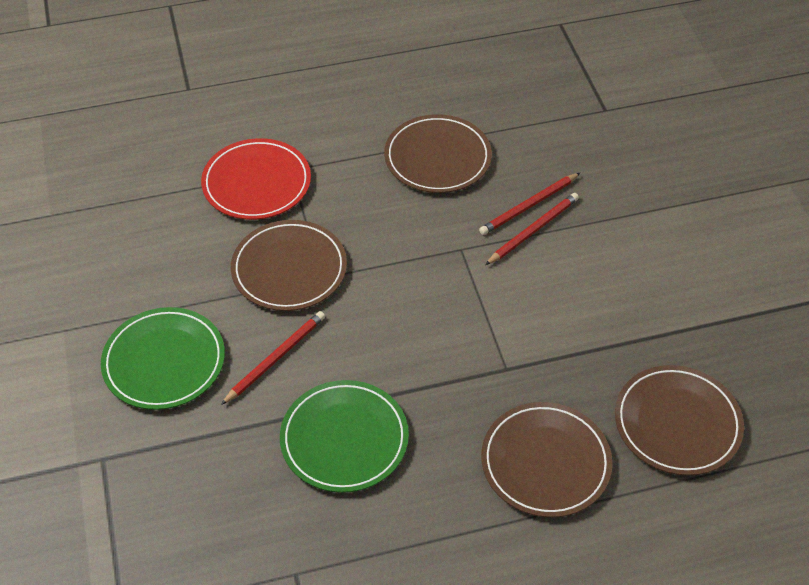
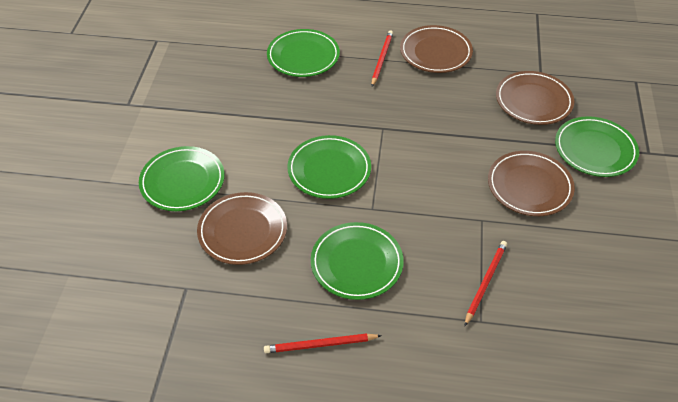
green plate: [101,307,225,410] [280,380,409,493] = 2 -> [139,146,225,211] [267,29,340,77] [287,135,371,199] [311,222,404,300] [555,116,639,177] = 5
red plate: [201,138,311,220] = 1 -> none = 0

